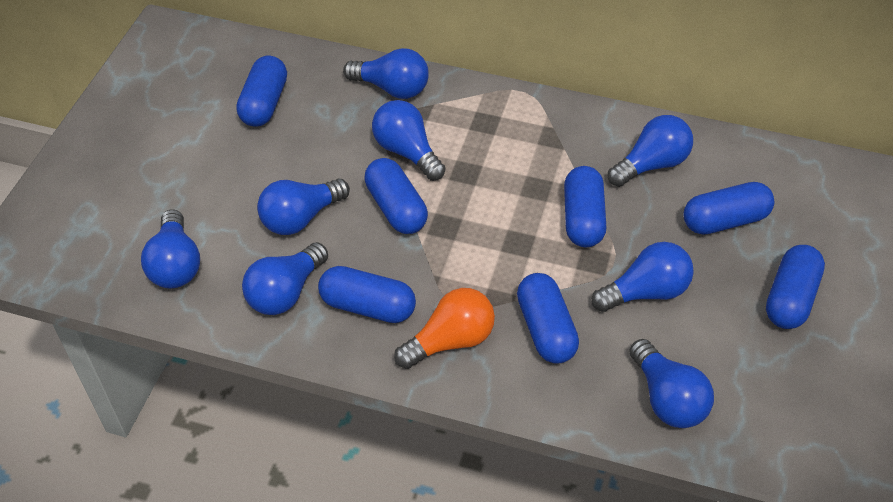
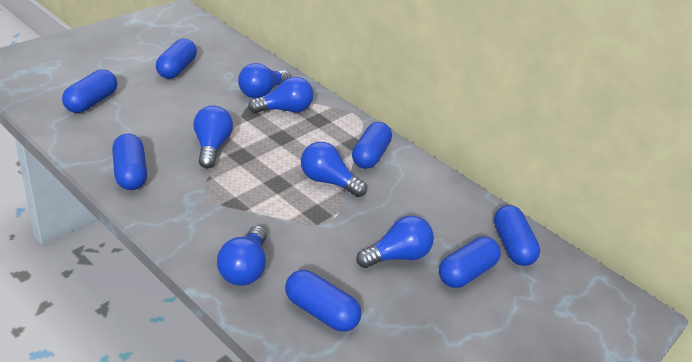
blue light bulb: [141,209,200,289] [242,242,328,315] [257,178,350,235] [343,48,429,99] [372,100,445,181] [592,242,694,312] [608,115,693,187] [629,339,714,428] = 8 -> [193,105,233,169] [217,225,267,286] [238,63,290,99] [248,77,313,113] [301,142,367,197] [356,215,434,268] = 6
orange light bulb: [394,288,495,369] = 1 -> none = 0

